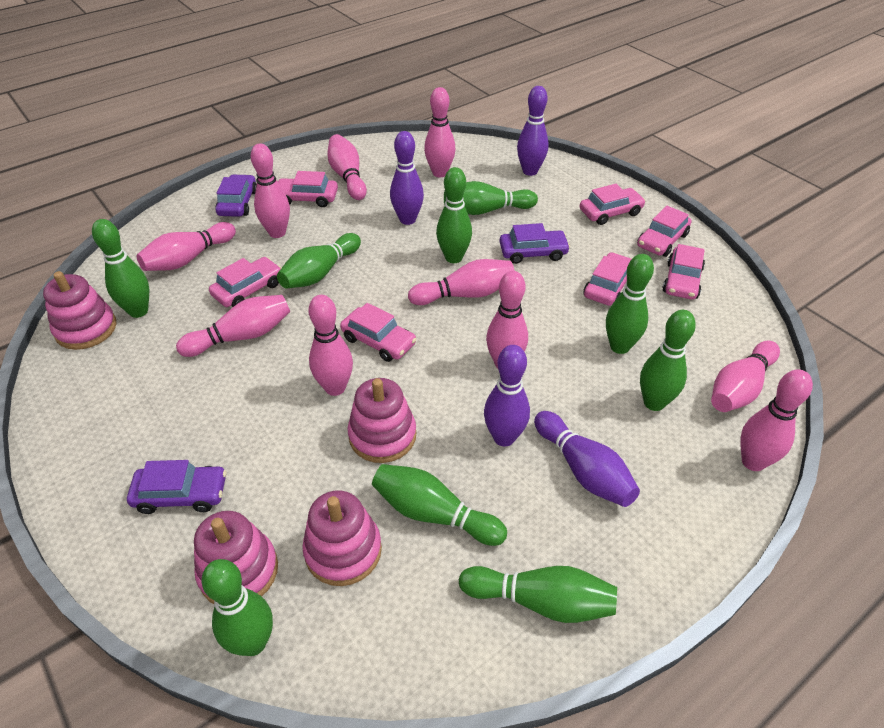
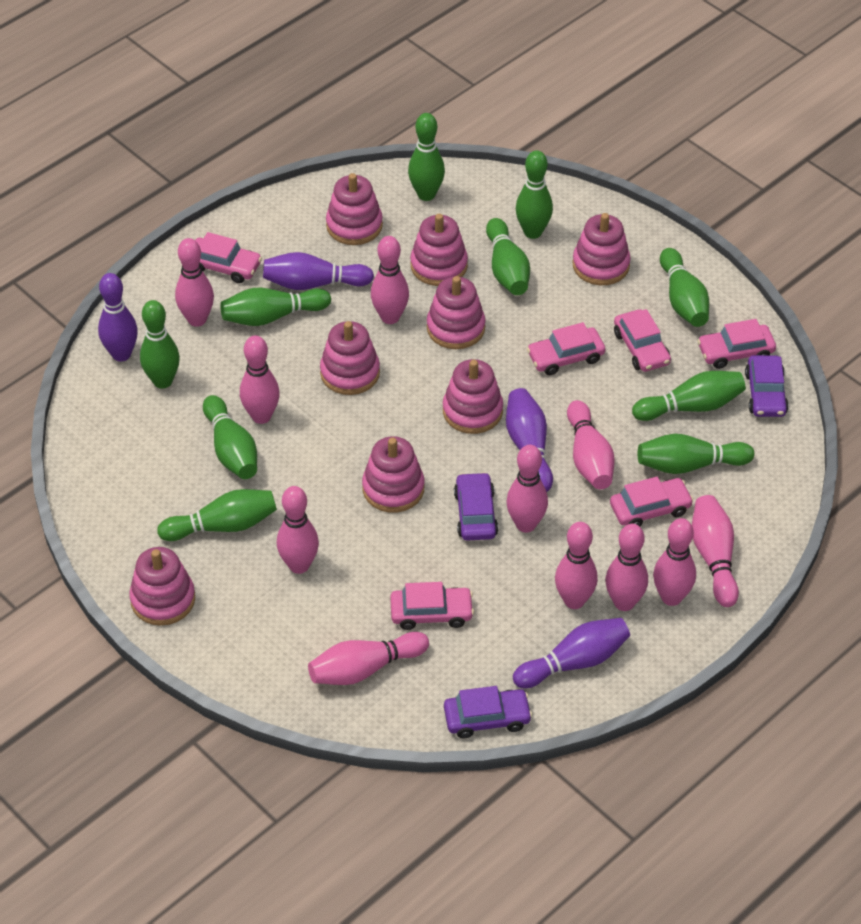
green bowling pin: [92,219,149,318] [201,559,273,656] [277,233,361,289] [372,464,507,546] [436,167,472,263] [444,181,538,215] [458,566,617,623] [606,254,654,354] [640,310,696,411] = 9 -> [140,300,180,389] [157,489,277,541] [203,395,257,479] [220,288,331,326] [408,113,445,201] [486,218,530,295] [516,151,553,239] [632,371,746,421] [638,434,754,474] [660,248,709,327] = 10
pink bowling pin: [136,222,236,271] [176,295,290,357] [251,144,290,238] [309,295,353,396] [327,134,367,200] [408,259,515,305] [424,87,455,177] [486,271,528,369] [711,341,780,412] [740,369,813,471] = 10 -> [175,238,214,327] [240,335,280,424] [277,486,319,574] [308,632,429,685] [371,236,409,324] [506,445,548,533] [555,522,598,609] [567,400,615,489] [605,524,648,611] [653,518,696,606] [692,495,739,607] = 11
pink car: [209,257,281,307] [277,171,338,207] [340,303,417,362] [580,184,646,225] [583,252,632,306] [637,206,691,257] [662,244,705,300] = 7 -> [195,232,262,283] [390,582,474,630] [527,322,605,375] [610,477,693,527] [614,309,671,372] [697,319,776,369] = 6
pink stacking toy: [43,271,116,350] [194,511,278,604] [302,491,382,586] [347,378,416,463] = 4 -> [129,547,195,626] [320,321,380,395] [326,173,383,245] [362,436,424,513] [410,214,468,286] [427,276,485,349] [443,359,503,434] [573,213,631,285] = 8

